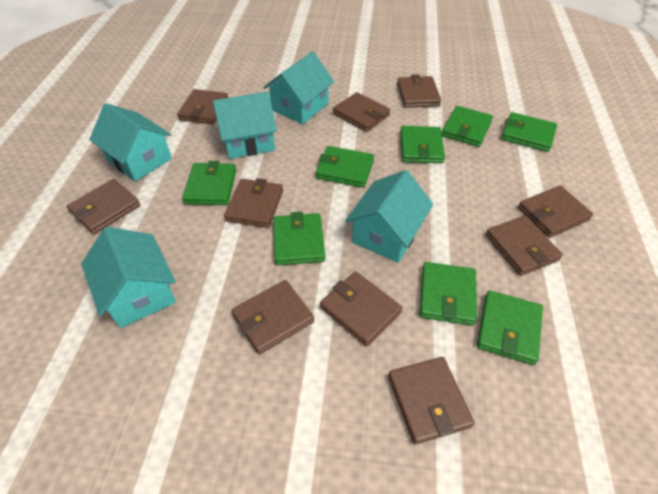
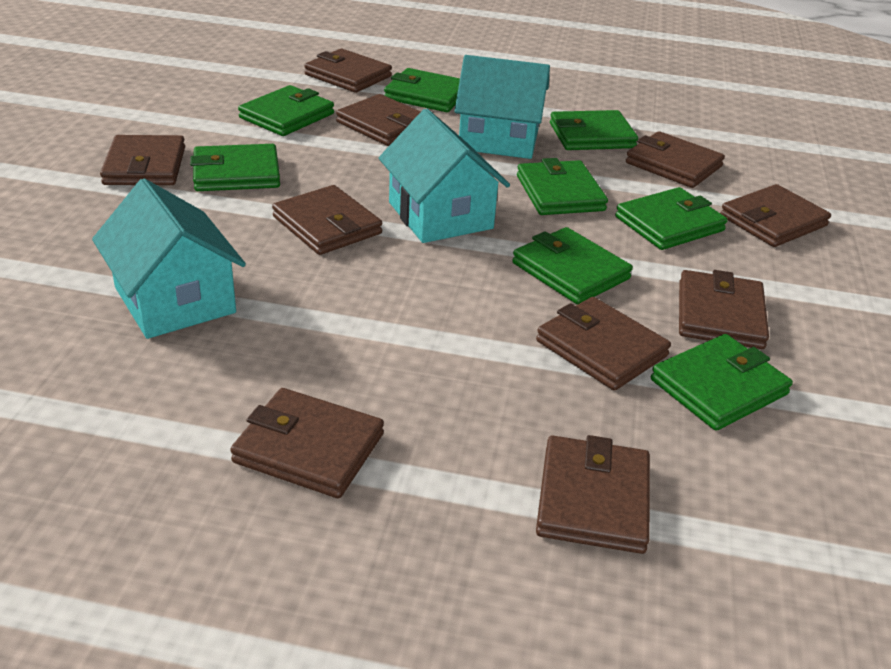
turquoise house: [81,227,176,328] [89,103,172,181] [213,92,277,159] [263,51,334,124] [345,170,433,263] = 5 -> [92,179,246,339] [379,109,510,243] [455,55,550,159] = 3

